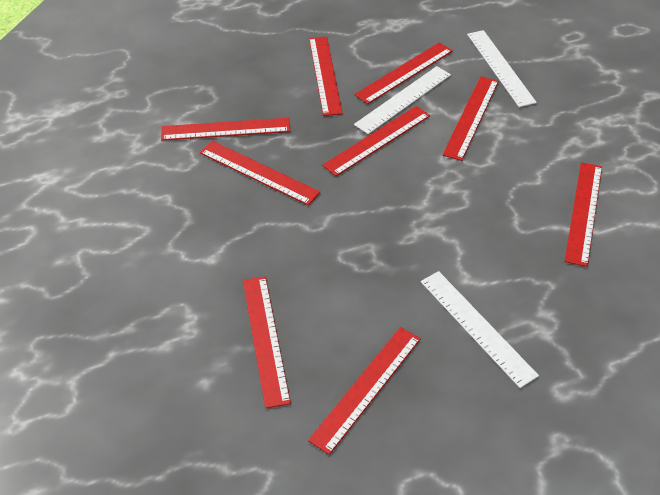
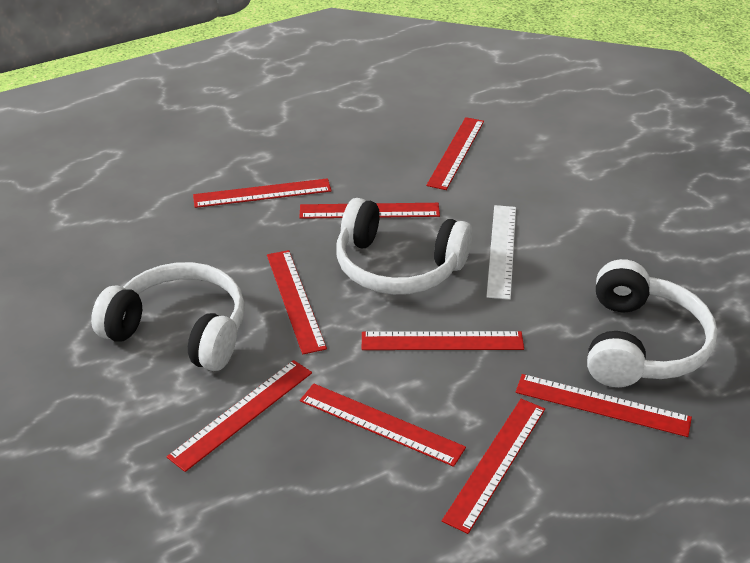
white headphones: none = 0 -> [91,262,245,371] [336,198,472,295] [587,259,718,387] = 3
white ruler: [354,66,451,134] [421,271,539,388] [467,30,537,107] = 3 -> [486,205,516,300] = 1

